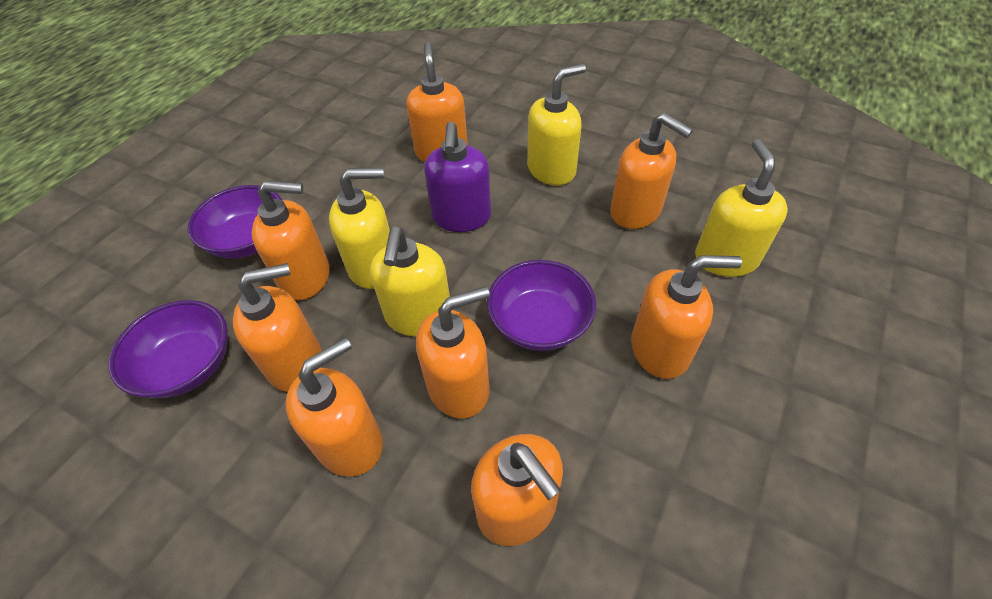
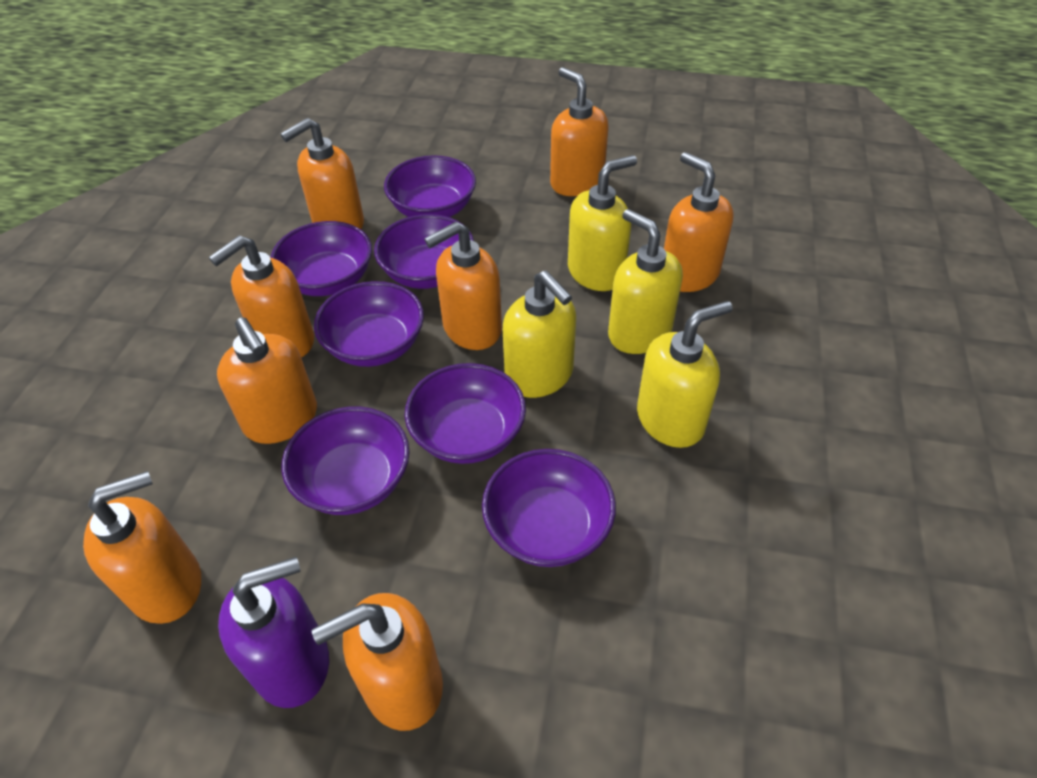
purple bowl: [108,300,228,398] [188,185,282,259] [487,260,596,351] = 3 -> [271,221,372,296] [282,406,410,515] [314,281,424,367] [374,214,474,289] [384,155,476,217] [405,363,526,464] [482,449,616,567] = 7

